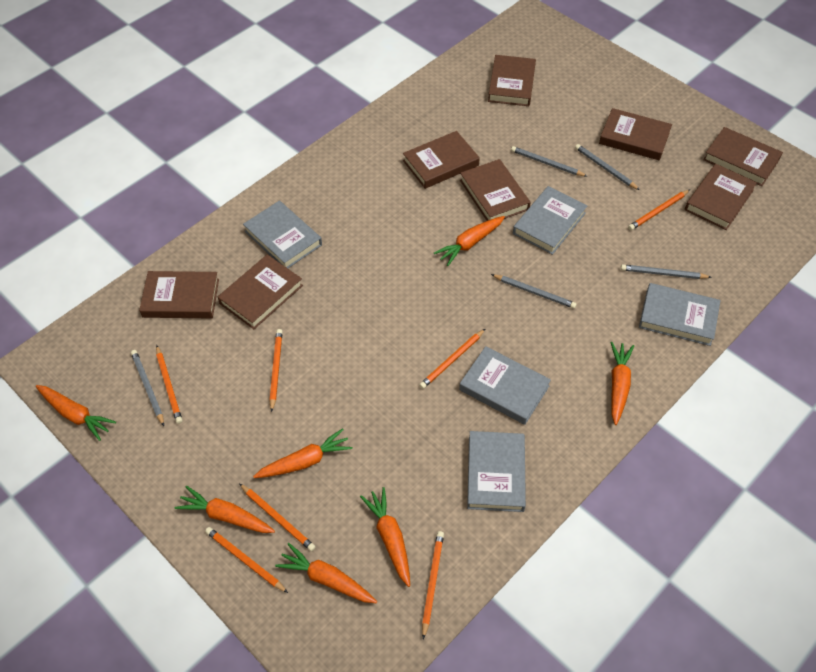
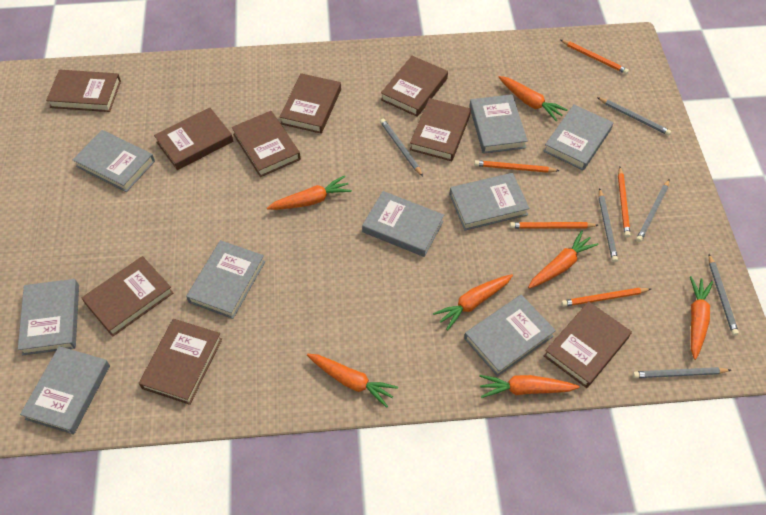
brown book: [139,271,219,318] [218,254,303,329] [403,131,480,189] [460,159,531,221] [488,55,536,106] [599,108,672,160] [685,164,757,230] [703,127,783,186] = 8 -> [46,70,121,112] [82,256,173,337] [139,319,222,405] [154,107,233,170] [232,111,301,177] [280,73,341,134] [381,56,448,117] [410,98,471,161] [544,301,632,388] = 9
grey book: [243,201,322,268] [459,346,551,425] [467,431,526,512] [513,186,587,255] [639,283,720,346] = 5 -> [18,279,79,355] [20,346,110,435] [72,130,155,192] [186,240,265,319] [362,191,444,257] [449,173,530,231] [464,294,556,377] [469,94,528,154] [543,105,613,171] = 9
grey pencil: [131,350,164,426] [491,274,577,309] [511,146,588,177] [575,144,640,190] [621,264,712,279] = 5 -> [380,119,423,176] [597,97,671,135] [599,188,618,262] [633,367,731,378] [636,179,670,242] [709,254,739,336] = 6
orange pencil: [156,345,183,424] [205,527,288,593] [239,483,316,552] [269,329,283,412] [419,329,485,389] [422,531,444,639] [628,190,690,230] = 7 -> [474,160,559,173] [510,222,598,228] [560,40,629,74] [561,288,651,307] [618,167,630,237] = 5

